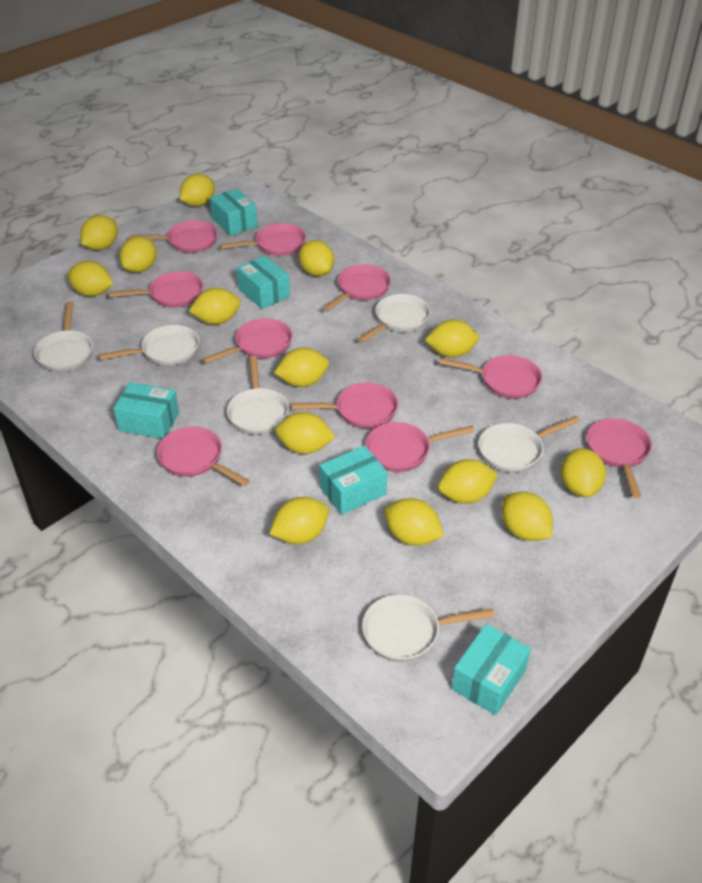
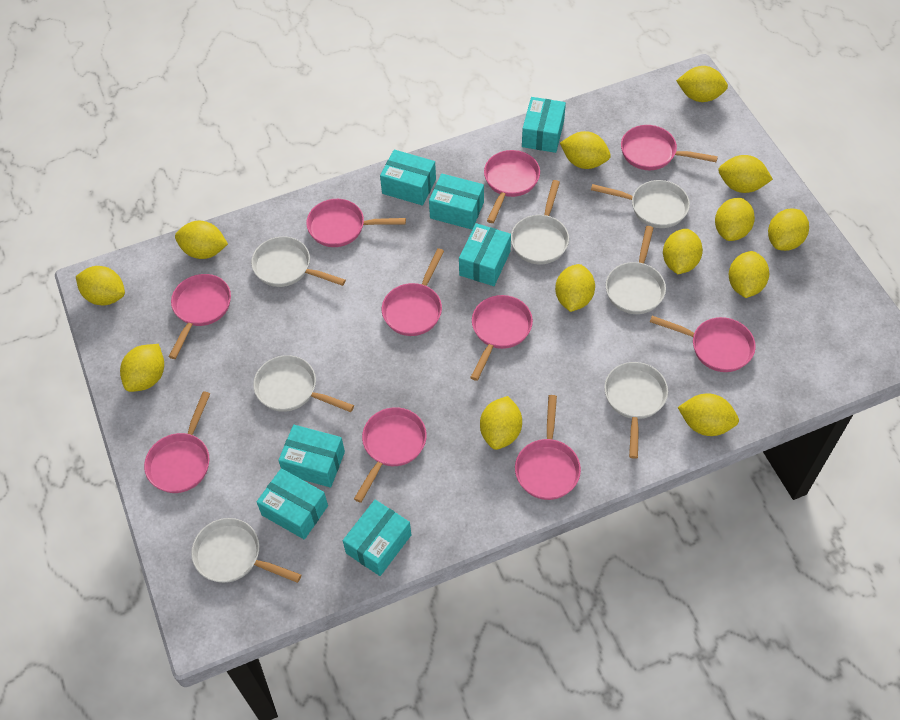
turquoise box: [113,382,179,439] [210,189,258,236] [237,256,290,309] [319,446,387,515] [451,624,531,715] = 5 -> [257,468,328,540] [278,425,345,487] [343,500,412,576] [380,150,436,206] [429,173,484,230] [459,223,511,286] [522,97,566,153] = 7
white pan: [34,301,93,372] [99,325,199,366] [227,356,289,435] [358,294,431,343] [362,594,495,662] [478,416,580,473] = 6 -> [191,518,301,583] [251,237,346,287] [253,355,354,412] [511,180,569,264] [591,180,690,228] [604,362,668,459] [606,226,666,314] = 7
yellow lemon: [67,261,113,297] [80,215,118,250] [120,236,157,273] [180,174,215,207] [189,288,241,325] [269,497,329,544] [274,348,329,387] [275,412,335,454] [299,240,334,276] [384,498,444,546] [425,320,479,358] [438,459,498,504] [502,492,553,541] [561,448,606,497] = 14 -> [76,266,125,305] [120,344,164,392] [175,221,228,259] [480,396,522,450] [555,264,595,312] [560,131,611,169] [663,229,703,274] [676,66,728,102] [678,394,739,436] [715,198,755,241] [718,155,773,193] [729,251,769,298] [768,208,809,251] = 13

